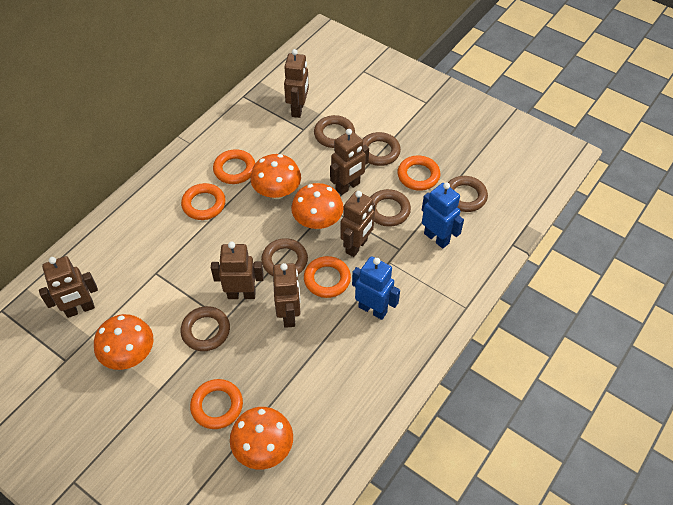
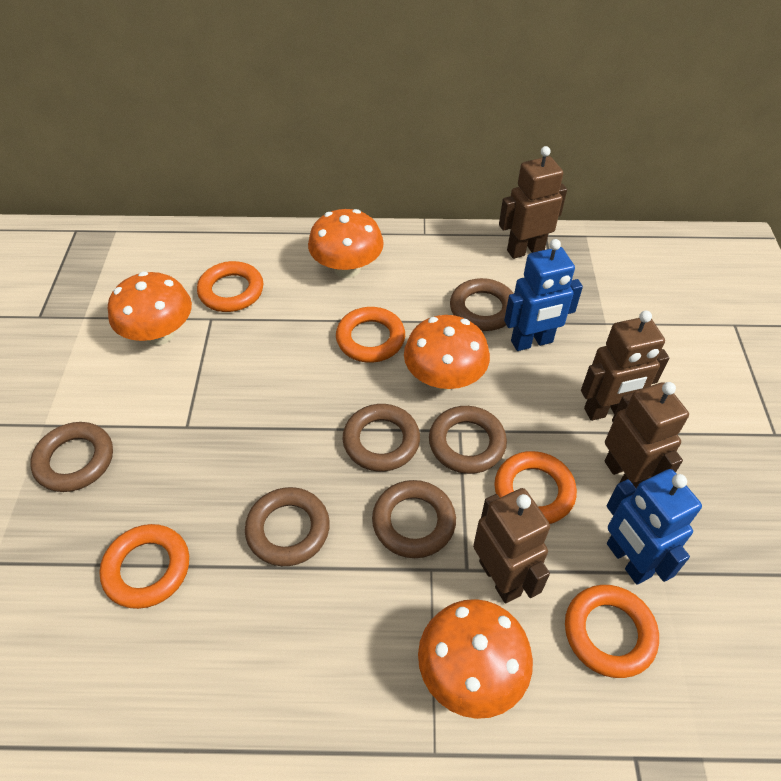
brown robot: [39,256,98,318] [211,242,264,299] [273,263,301,328] [284,49,309,118] [330,129,369,195] [341,191,375,257] = 6 -> [473,488,550,603] [499,146,567,259] [581,311,669,421] [605,382,689,489] = 4

